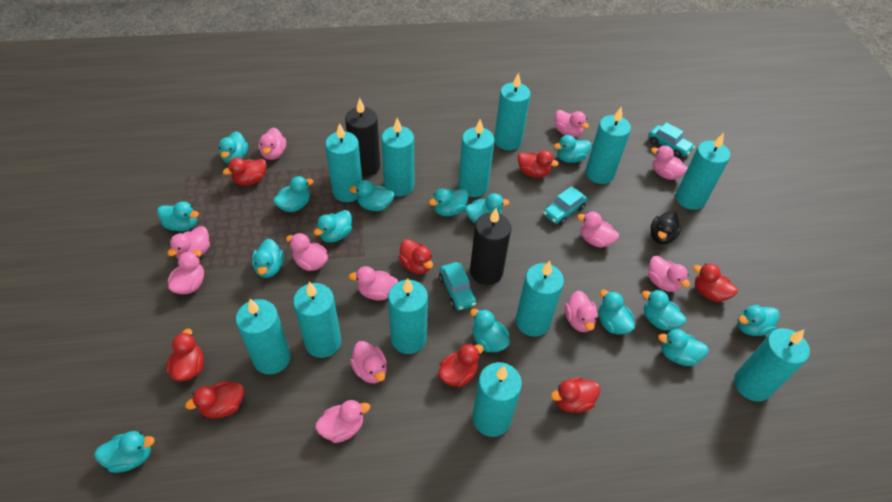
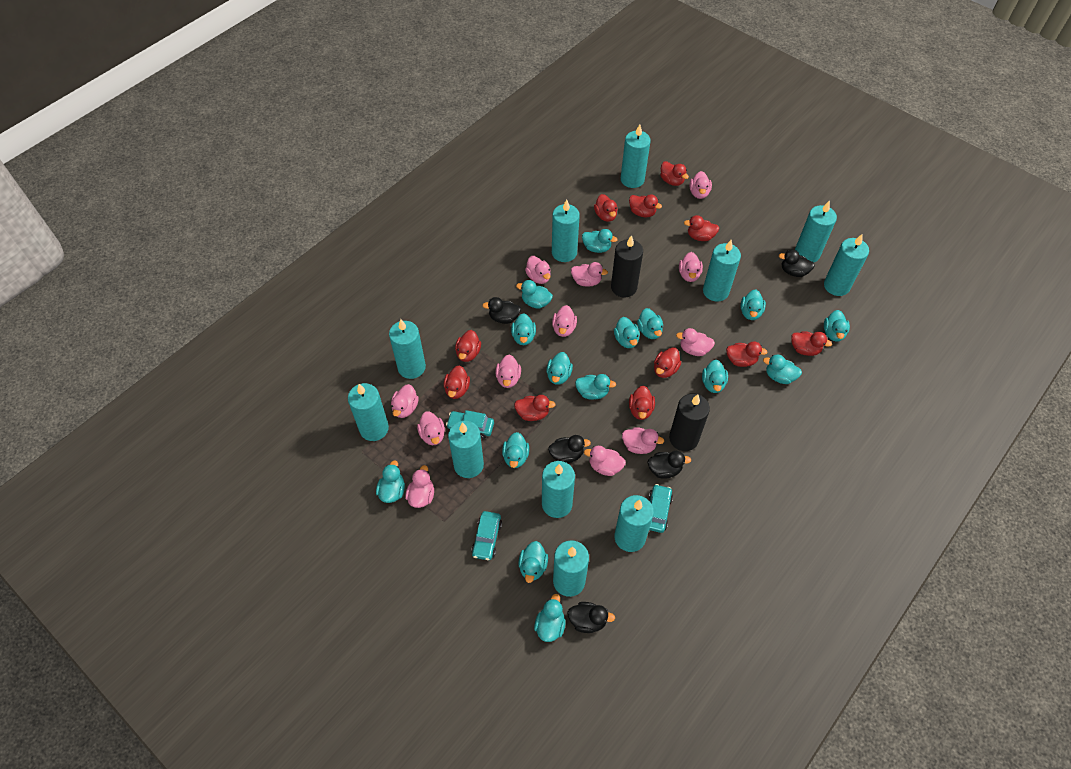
black duck: [650,211,681,244] = 1 -> [482,297,521,324] [548,435,591,463] [567,602,615,633] [647,451,691,479] [779,249,815,277] = 5
red duck: [166,328,204,381] [185,381,244,418] [223,158,266,186] [398,239,433,274] [438,343,484,387] [518,150,559,178] [551,377,601,413] [693,263,738,302] = 8 -> [444,365,470,399] [455,330,481,362] [514,395,556,421] [594,194,618,222] [629,194,662,217] [629,386,655,420] [654,347,681,378] [660,161,689,186] [684,215,719,241] [726,341,768,367] [791,331,832,356] = 11
turquoise candle: [236,299,291,375] [293,282,341,358] [325,123,362,202] [381,118,414,196] [388,278,428,354] [459,119,494,197] [472,362,522,437] [494,73,531,150] [516,261,564,337] [585,106,631,184] [676,133,730,210] [734,328,810,401] = 12 -> [348,383,389,441] [389,319,426,379] [448,421,484,478] [542,461,575,518] [552,199,580,262] [553,540,589,597] [614,495,654,552] [621,124,651,188] [703,240,741,301] [795,200,837,262] [824,234,869,296] = 11

